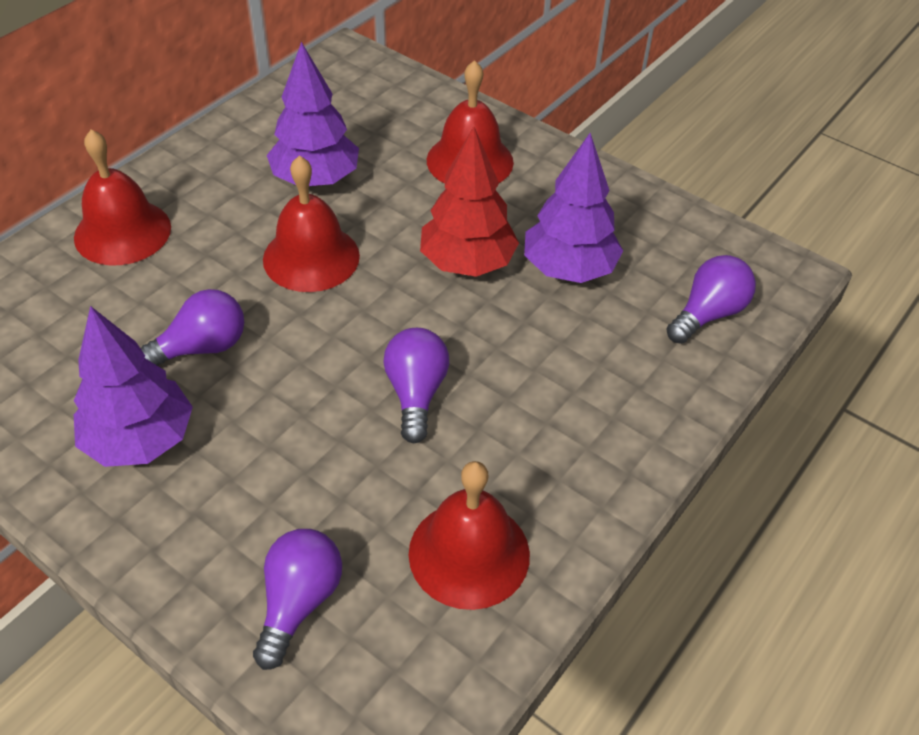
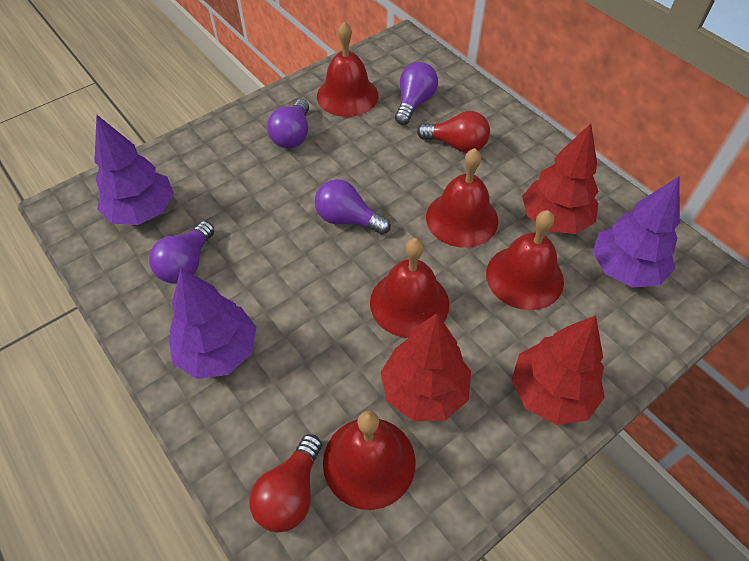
red bell: [74,129,171,266] [263,156,360,292] [409,461,530,610] [427,60,514,184] = 4 -> [317,22,378,117] [323,411,416,510] [370,238,449,338] [426,148,498,248] [486,210,564,310] = 5
red light bulb: none = 0 -> [249,434,322,533] [417,111,490,153] = 2
red tree: [420,126,519,277] = 1 -> [381,313,471,421] [511,316,605,425] [522,123,599,234] = 3

